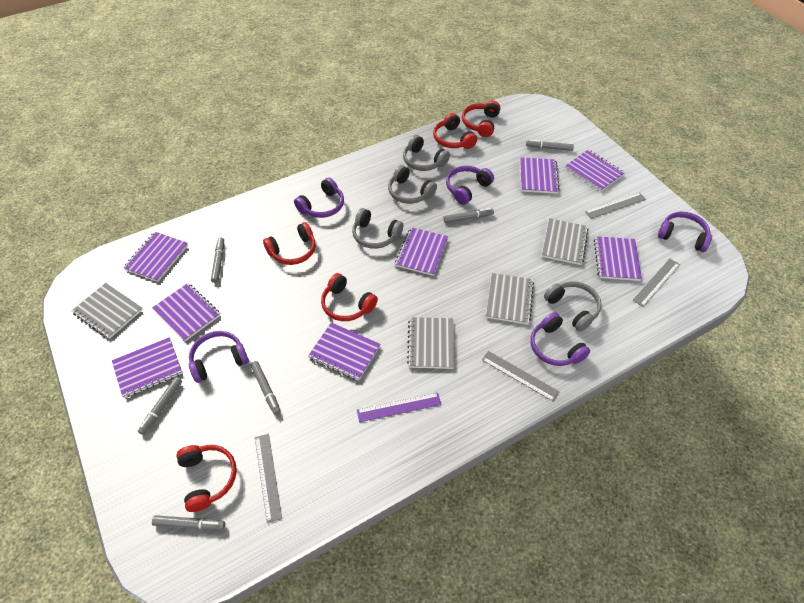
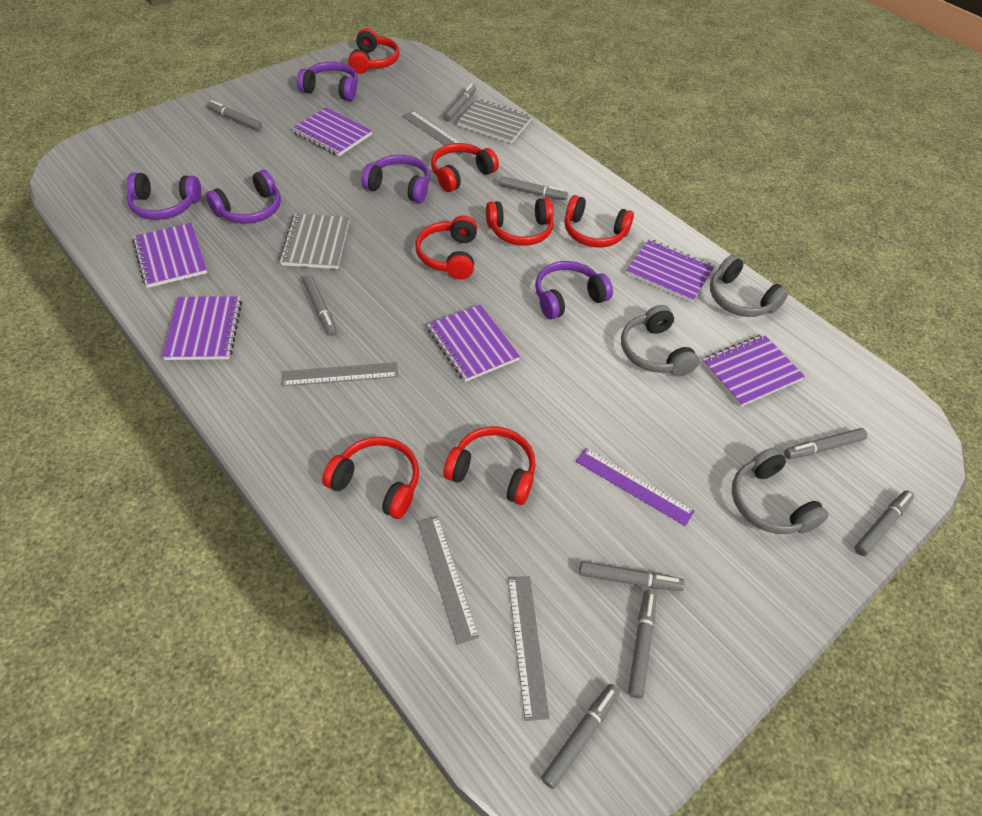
grey headphones: [352,208,403,249] [388,165,437,204] [403,135,450,171] [544,281,602,331] = 4 -> [621,305,699,376] [710,255,789,317] [732,447,829,534] = 3
grey marker: [138,377,182,435] [152,515,225,530] [211,237,224,283] [251,361,280,415] [443,208,494,223] [526,140,574,151] = 6 -> [207,100,262,131] [303,275,337,336] [443,83,476,121] [499,176,568,200] [541,684,620,789] [579,561,684,591] [628,590,656,699] [784,428,867,459] [855,490,914,556] = 9
grey notebook: [71,283,143,339] [407,317,454,369] [486,273,534,324] [542,218,588,265] = 4 -> [279,213,350,269] [457,99,532,144] = 2
purple notebook: [112,337,183,398] [123,232,188,282] [152,283,220,341] [308,322,380,381] [395,227,448,276] [520,157,560,194] [565,150,625,192] [594,236,642,281] = 8 -> [132,223,207,288] [162,296,242,360] [292,108,372,156] [427,304,520,382] [626,239,715,303] [702,334,805,407] = 6
red headphones: [176,445,237,512] [263,222,316,265] [321,273,378,321] [433,113,477,149] [462,101,500,137] = 5 -> [322,437,419,519] [348,28,399,74] [415,215,477,279] [431,143,499,192] [444,427,536,505] [486,198,553,246] [565,195,634,247] = 7

